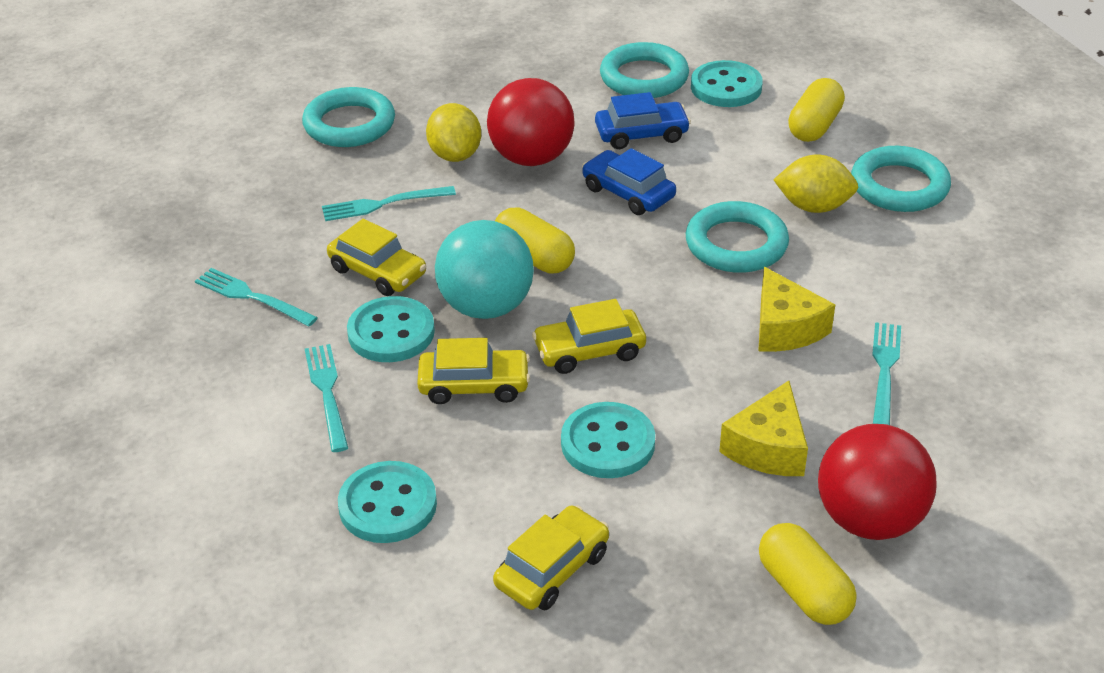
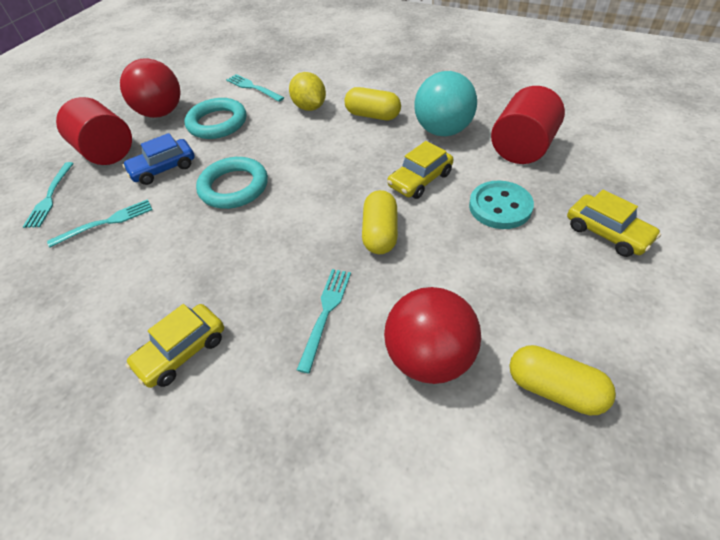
blue car: [582,148,676,215] [595,92,691,149] = 2 -> [123,133,195,185] = 1
red cylinder: none = 0 -> [56,97,132,165] [491,86,565,164] = 2
turquoise button: [338,461,437,543] [347,296,435,362] [561,402,655,478] [691,60,763,107] = 4 -> [469,181,534,229] = 1
turquoise ring: [302,87,395,147] [600,42,689,98] [686,201,789,273] [851,146,951,212] = 4 -> [185,98,246,139] [196,157,268,209] = 2
yellow car: [327,219,427,296] [417,338,530,404] [493,505,609,610] [532,299,646,374] = 4 -> [125,304,224,388] [387,141,454,199] [567,190,661,257] = 3
yellow cheese: [719,381,808,476] [758,267,835,352] = 2 -> none = 0
yellow lemon: [426,103,481,162] [774,154,858,213] = 2 -> [289,72,326,111] = 1

